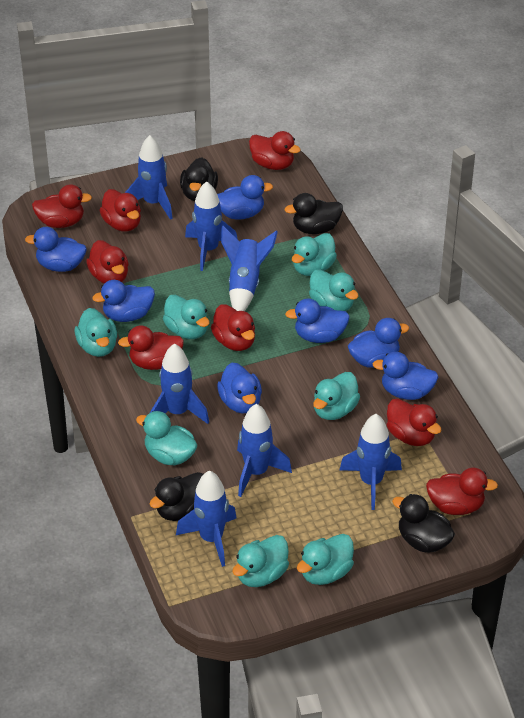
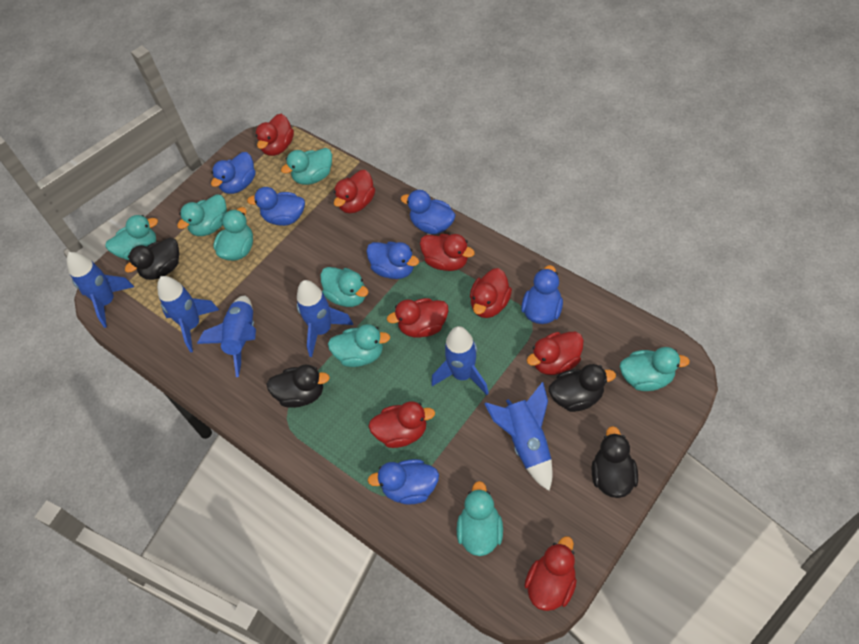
blue duck: [25,227,87,272] [92,280,155,322] [217,175,273,220] [217,363,262,413] [285,298,349,343] [348,318,409,368] [372,352,438,400] = 7 -> [211,152,256,194] [247,187,305,226] [366,242,419,279] [367,459,439,505] [401,190,455,234] [521,265,563,324] = 6
blue rocket: [125,135,173,220] [150,343,209,424] [176,470,237,567] [185,181,238,271] [221,226,278,311] [237,404,292,497] [340,414,402,510] = 7 -> [67,252,134,328] [157,276,219,352] [197,296,256,377] [297,280,353,357] [431,326,489,395] [484,382,553,491] = 6

